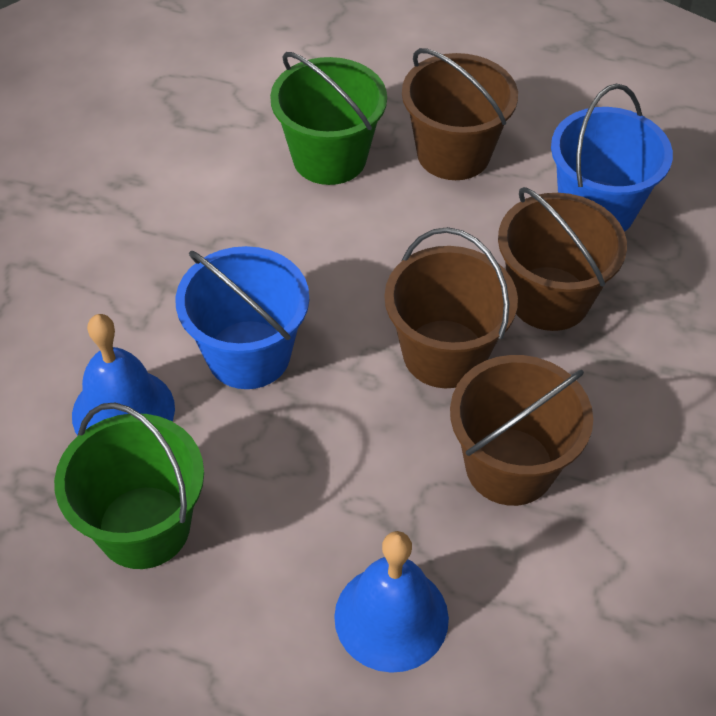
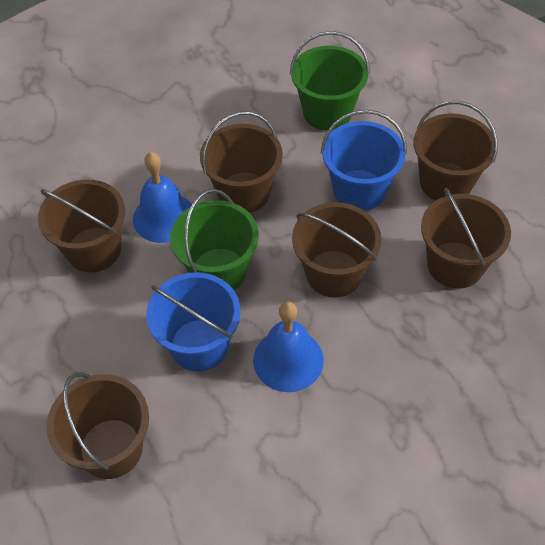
brown bucket: [384,227,518,388] [402,48,518,180] [450,355,593,506] [498,187,627,331] = 4 -> [38,180,125,273] [47,372,149,479] [200,111,283,213] [292,202,381,297] [414,101,498,201] [421,188,511,289] = 6

